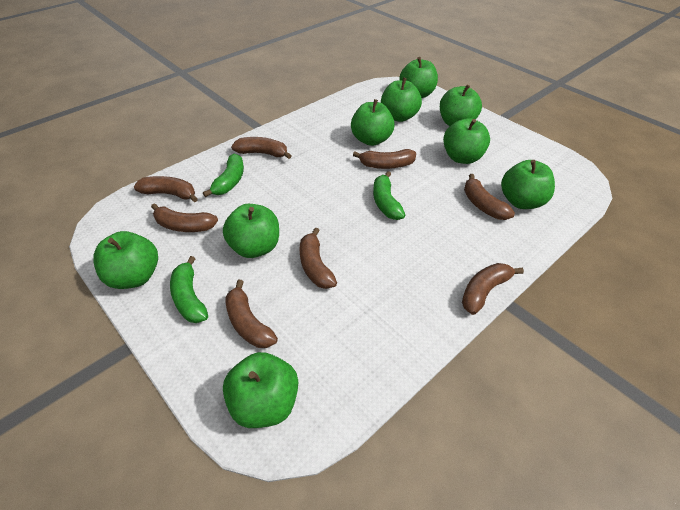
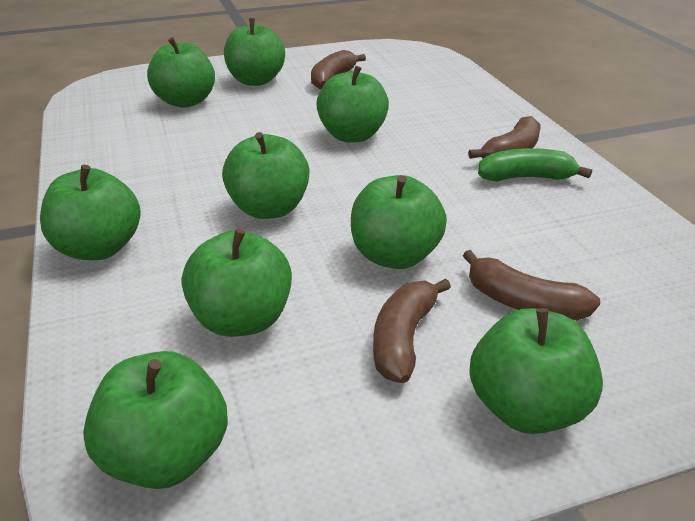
brown banana: [134,176,198,202] [151,203,218,232] [225,280,278,348] [231,137,292,159] [300,228,337,289] [353,149,416,169] [462,263,524,315] [464,174,515,220] = 8 -> [311,50,366,89] [373,278,451,383] [463,250,600,321] [468,116,541,159] = 4
green banana: [170,256,208,323] [203,153,244,197] [373,171,405,220] = 3 -> [478,148,592,181] = 1

